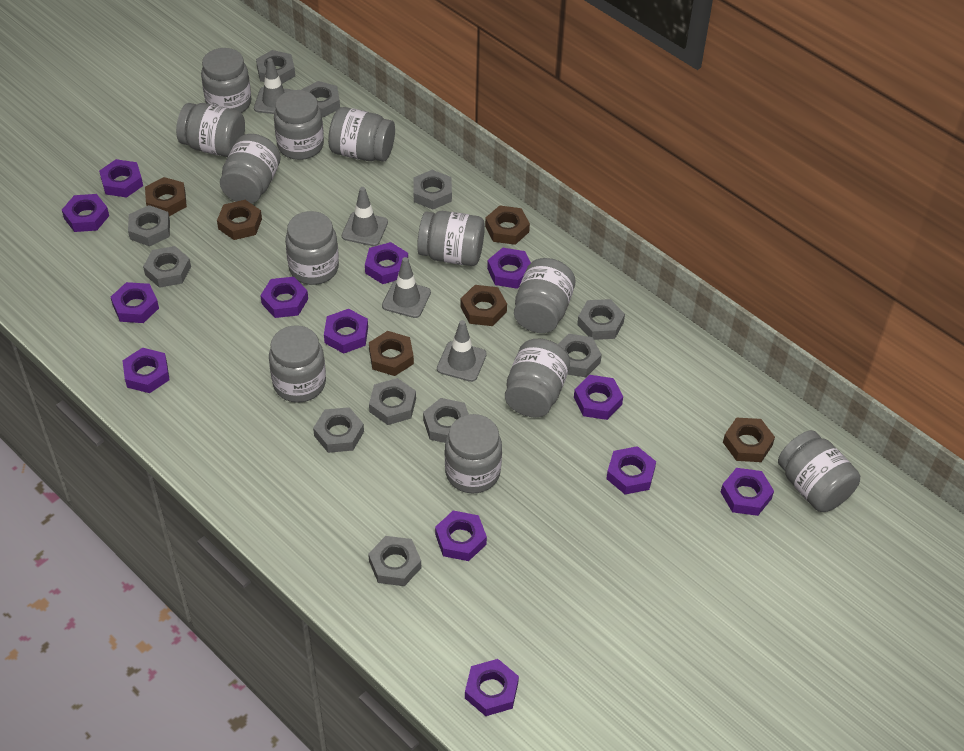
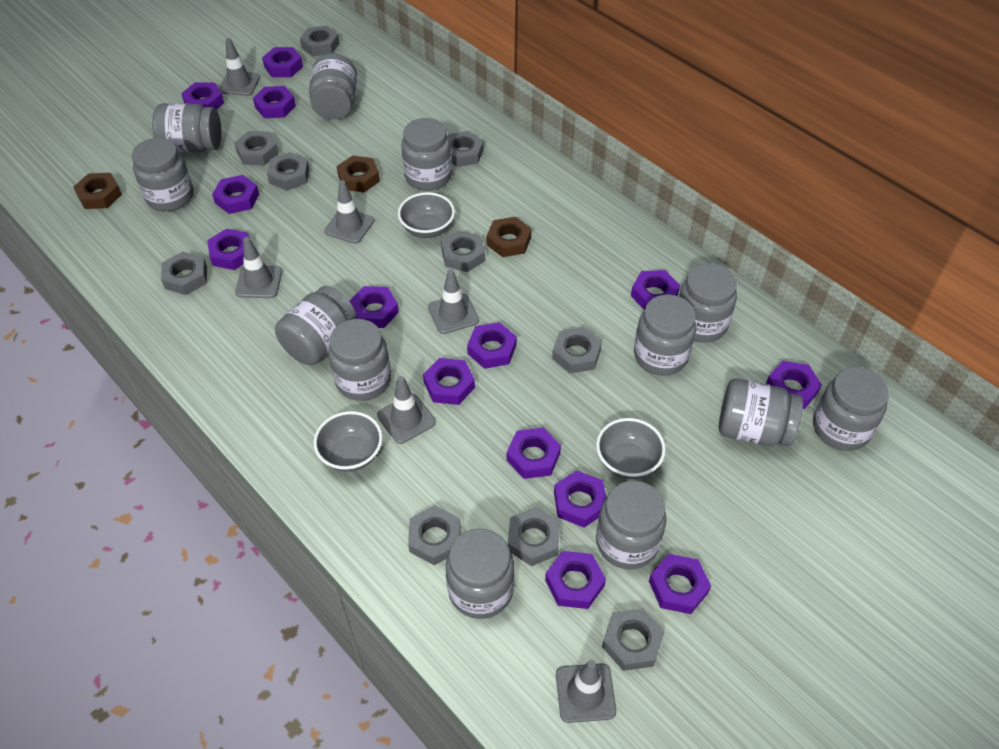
brown nut: [145,177,187,216] [217,200,262,240] [369,331,414,376] [461,285,507,326] [485,205,530,245] [723,417,775,462] = 6 -> [73,173,122,209] [337,155,380,193] [487,217,532,257] = 3
grey bowl: none = 0 -> [313,411,383,472] [398,192,455,238] [596,418,666,479] = 3
grey nut: [128,205,170,247] [143,246,191,288] [256,50,295,84] [301,81,340,118] [313,407,364,453] [368,536,421,586] [369,378,416,425] [413,170,452,209] [423,398,469,443] [558,334,602,377] [577,299,625,340] = 11 -> [161,252,207,295] [234,131,279,165] [267,152,309,191] [300,26,340,56] [408,506,460,565] [441,230,485,272] [448,131,484,167] [508,507,560,566] [552,327,602,374] [602,608,665,671] = 10
grey traffic cone: [254,58,292,114] [342,187,388,246] [382,257,431,318] [437,320,487,382] = 4 -> [219,38,260,96] [235,237,282,298] [324,180,374,244] [377,376,436,444] [428,269,479,334] [556,660,616,723] = 6
purple nut: [62,194,109,232] [99,159,143,198] [111,282,159,323] [122,348,170,393] [260,277,308,318] [324,309,368,354] [365,242,408,284] [435,511,487,561] [465,659,519,716] [487,248,531,289] [574,375,623,420] [606,446,656,494] [721,468,774,516] = 13 -> [181,83,224,110] [207,229,249,270] [212,175,259,214] [253,86,296,118] [262,47,303,77] [349,286,399,328] [423,358,475,405] [467,322,517,369] [507,428,561,479] [545,551,606,609] [554,471,606,528] [631,270,680,310] [649,554,711,614] [766,361,822,409] = 14

